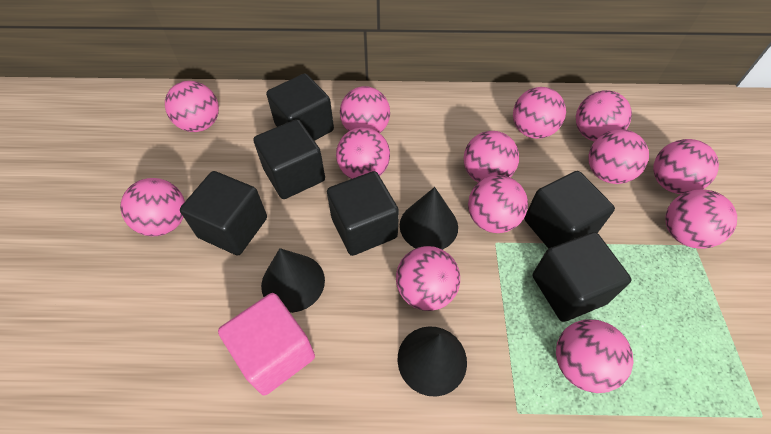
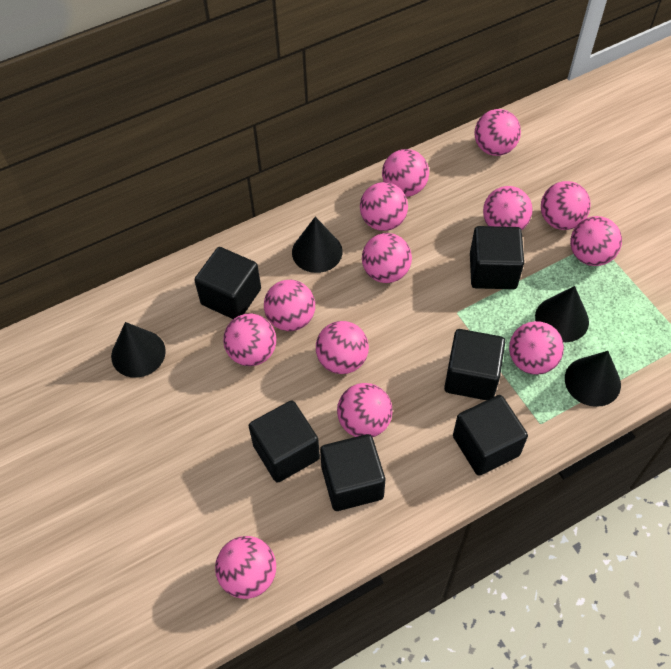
black cone: [261,248,325,313] [397,326,467,397] [400,187,458,250] = 3 -> [111,322,166,378] [292,217,343,273] [535,286,589,342] [565,351,621,407] = 4
pink cube: [218,293,315,395] = 1 -> none = 0

